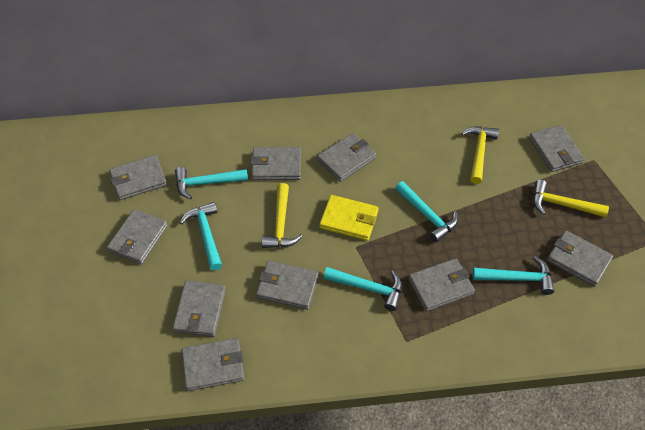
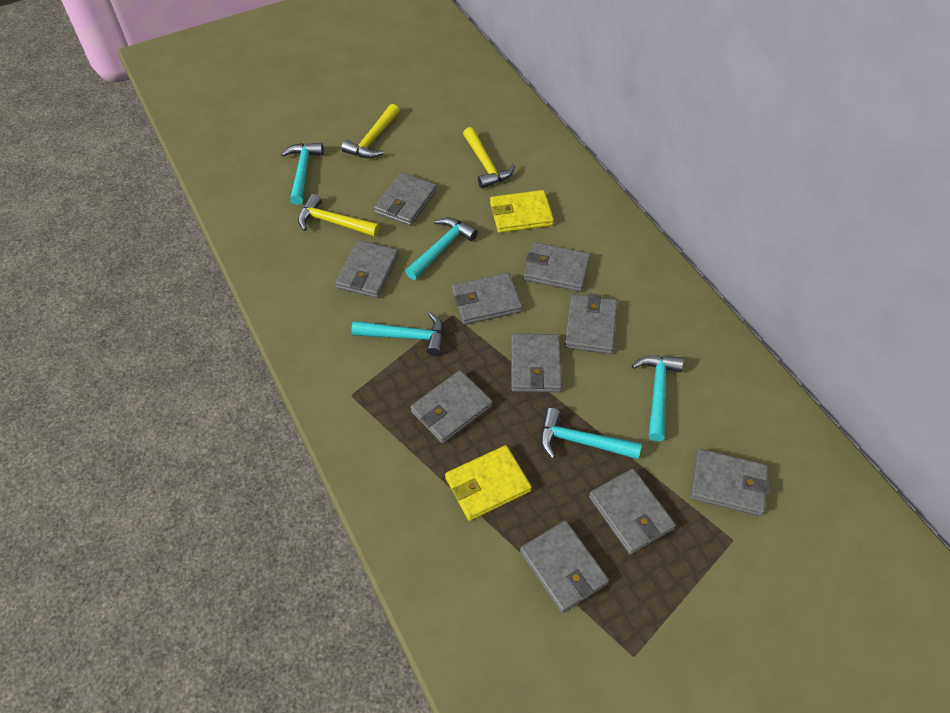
yellow wallet: [320,195,379,241] = 1 -> [445,445,532,521] [490,190,554,233] = 2

